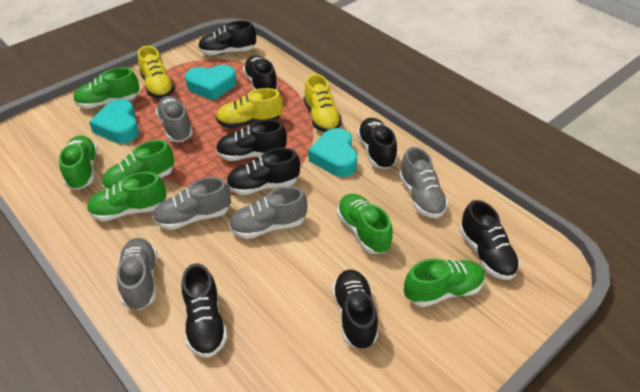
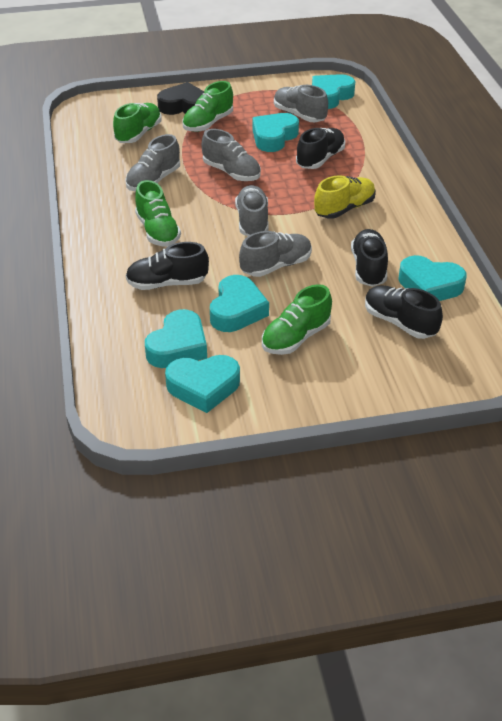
black heart: none = 0 -> [157,82,204,115] = 1
black shoe: [182,263,228,358] [198,20,256,55] [216,119,287,161] [226,148,300,195] [243,56,278,91] [332,270,378,349] [357,118,397,169] [460,200,519,280] = 8 -> [126,242,209,290] [296,128,345,169] [351,229,388,287] [365,285,443,339] = 4
green shoe: [59,136,98,190] [73,68,140,109] [87,172,166,221] [102,140,174,190] [337,194,393,254] [404,259,485,307] = 6 -> [113,103,162,143] [135,180,181,246] [182,81,233,132] [262,284,332,355] = 4
turquoise heart: [89,99,139,143] [185,65,237,101] [308,128,357,177] = 3 -> [145,309,207,368] [165,355,240,413] [210,275,269,332] [252,113,299,152] [312,74,355,109] [398,255,467,301] = 6
yellow shoe: [138,46,175,99] [216,88,283,128] [304,74,342,132] = 3 -> [314,175,375,219] = 1

